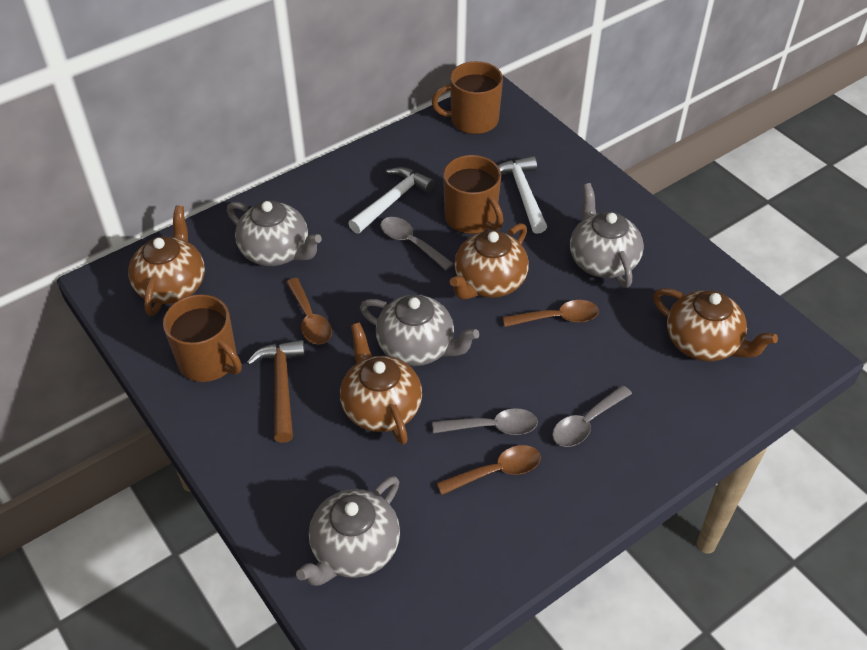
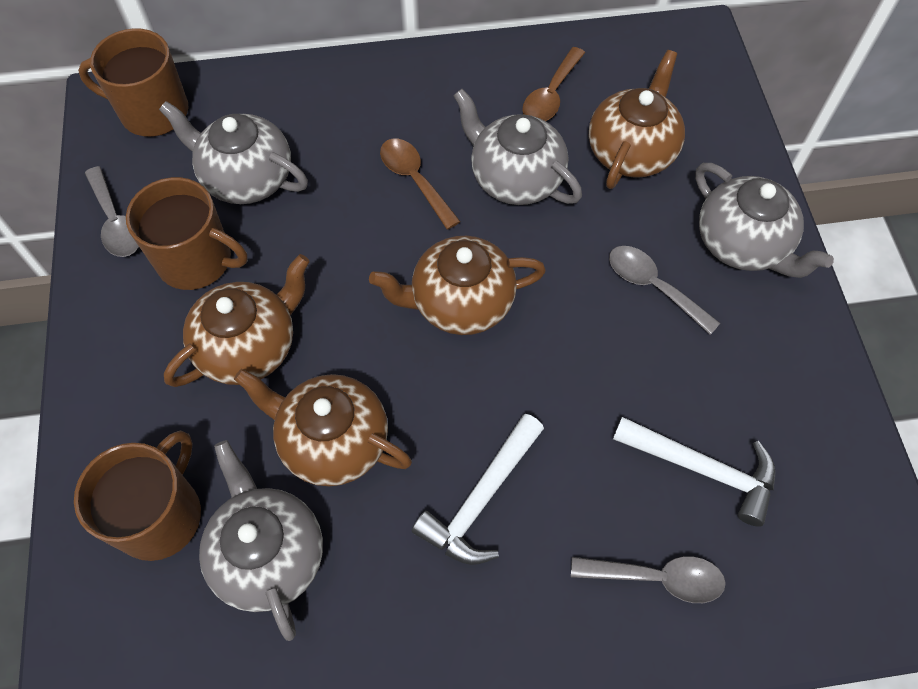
brown hammer: [247,340,305,443] = 1 -> none = 0
brown spoon: [286,278,332,345] [437,445,541,495] [503,300,599,327] = 3 -> [380,139,461,229] [522,47,585,121] = 2

